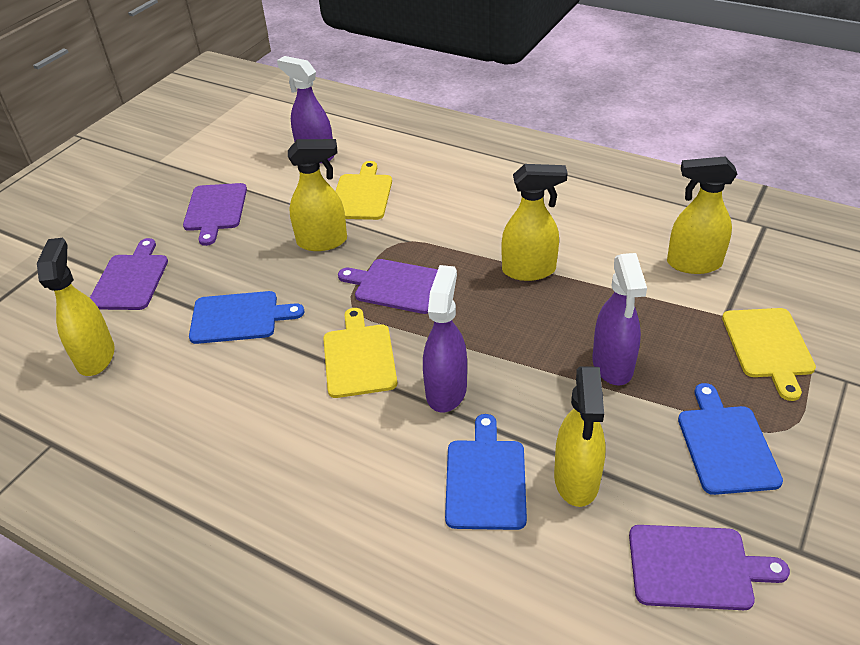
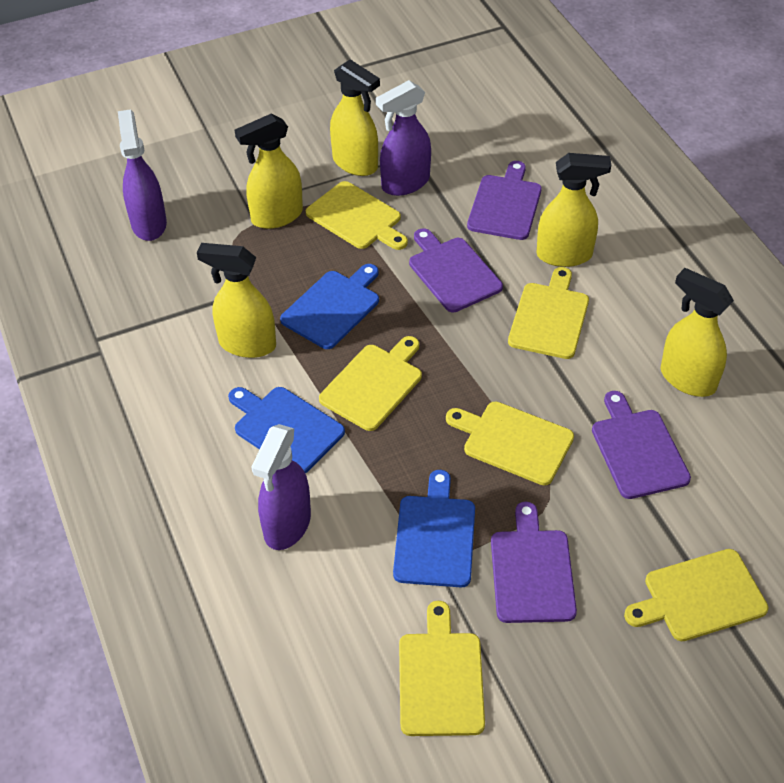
yellow cutting board: [323,308,397,398] [335,161,392,220] [722,308,816,401] = 3 -> [306,181,408,250] [319,336,422,431] [399,601,485,736] [446,402,574,485] [508,267,589,359] [624,549,769,641] = 6

